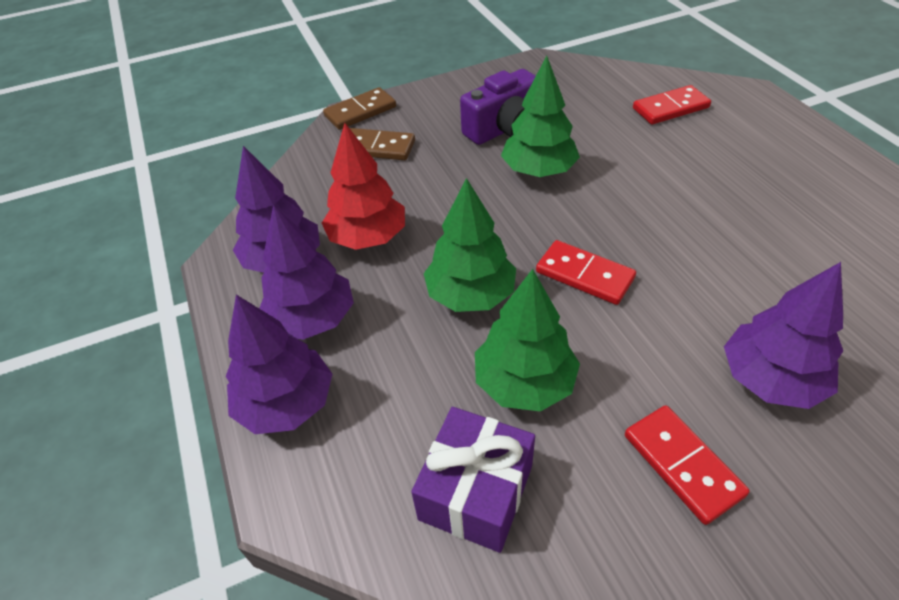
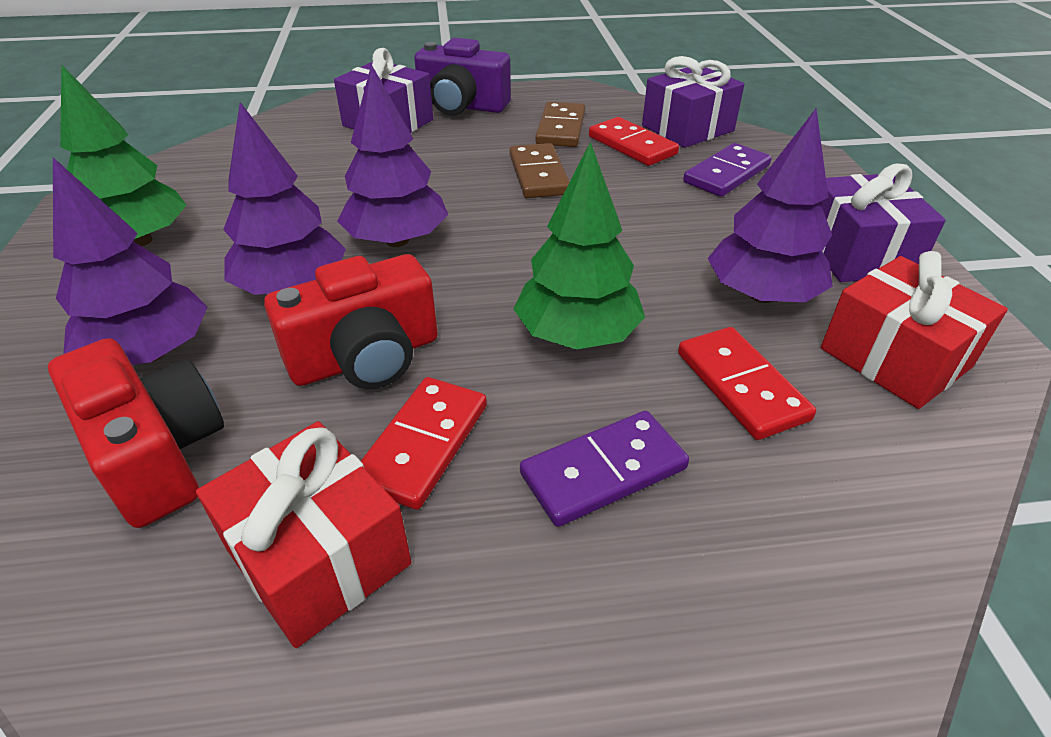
green tree: [424,178,516,312] [475,269,580,412] [501,56,580,177] = 3 -> [60,64,187,246] [514,141,645,350] = 2
purple domino: none = 0 -> [520,411,689,527] [683,143,772,197] = 2
purple gift: [411,407,535,553] = 1 -> [334,48,433,133] [642,56,744,148] [820,164,946,282] = 3
red camera: none = 0 -> [48,338,224,528] [264,254,438,389] = 2
red gift: none = 0 -> [196,421,411,648] [821,251,1008,409] = 2
red tree: [322,123,405,250] = 1 -> none = 0

